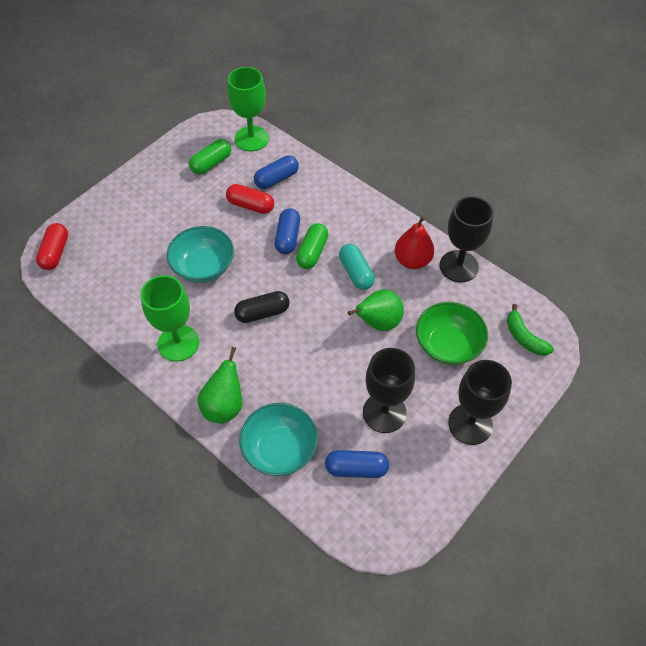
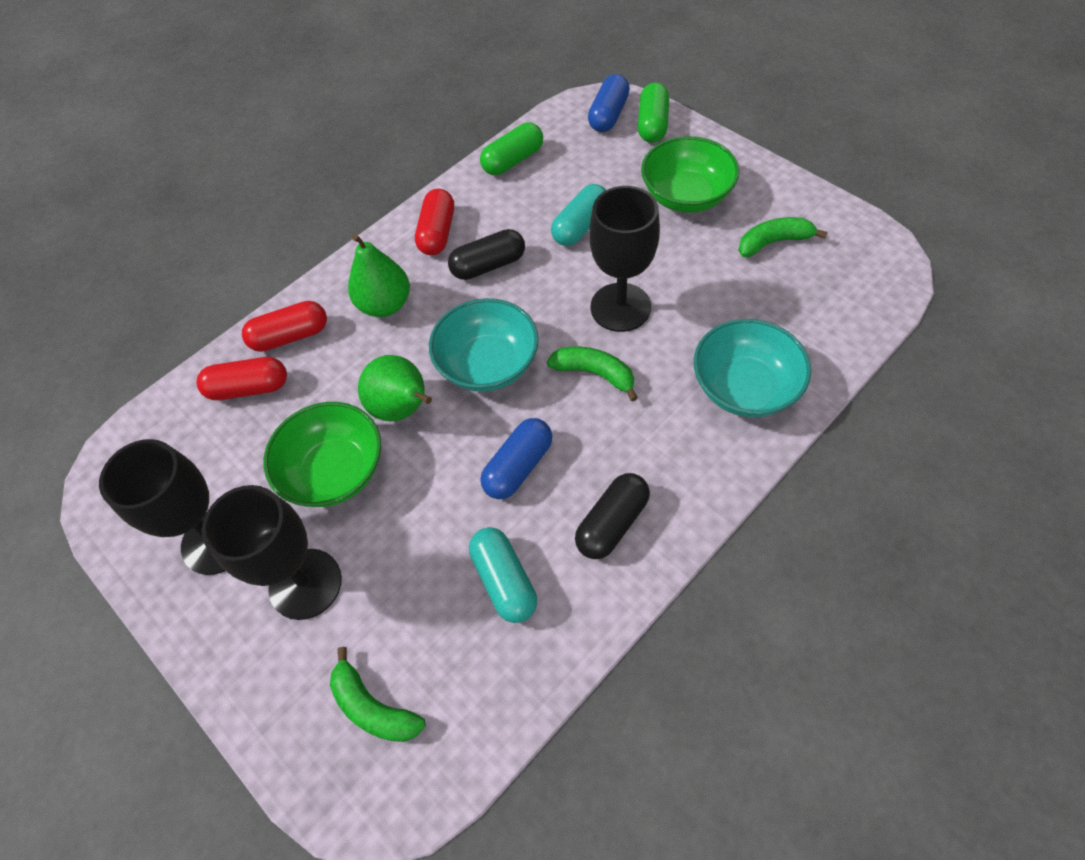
black capsule: [234,291,290,323] = 1 -> [448,229,525,280] [575,473,650,559] = 2
blue capsule: [254,155,299,189] [275,208,300,254] [325,450,389,478] = 3 -> [480,418,552,499] [588,74,630,132] = 2
green banana: [507,304,554,356] = 1 -> [330,647,426,742] [547,347,638,402] [738,217,828,257] = 3
green bowl: [416,302,488,365] = 1 -> [263,402,381,507] [641,136,739,213] = 2
green goblet: [140,275,199,361] [228,67,269,151] = 2 -> none = 0
red capsule: [36,223,68,270] [226,184,274,214] = 2 -> [197,357,287,400] [242,301,327,352] [415,189,454,255] = 3
red pear: [395,216,434,269] = 1 -> none = 0
turquoise capsule: [339,244,375,290] = 1 -> [469,527,537,623] [551,184,606,246] = 2

